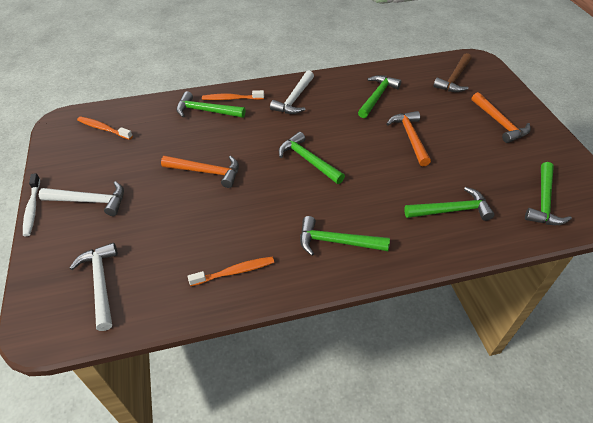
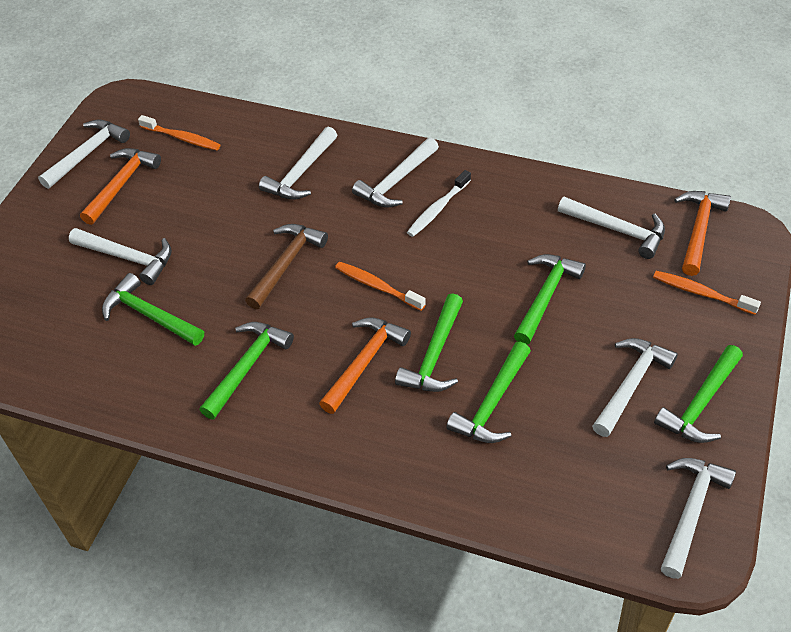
white hammer: [39,181,124,216] [70,243,118,331] [270,70,314,114] = 3 -> [38,119,130,189] [69,228,172,285] [259,127,337,200] [352,137,439,208] [558,197,665,259] [592,338,678,437] [661,458,736,579] = 7

